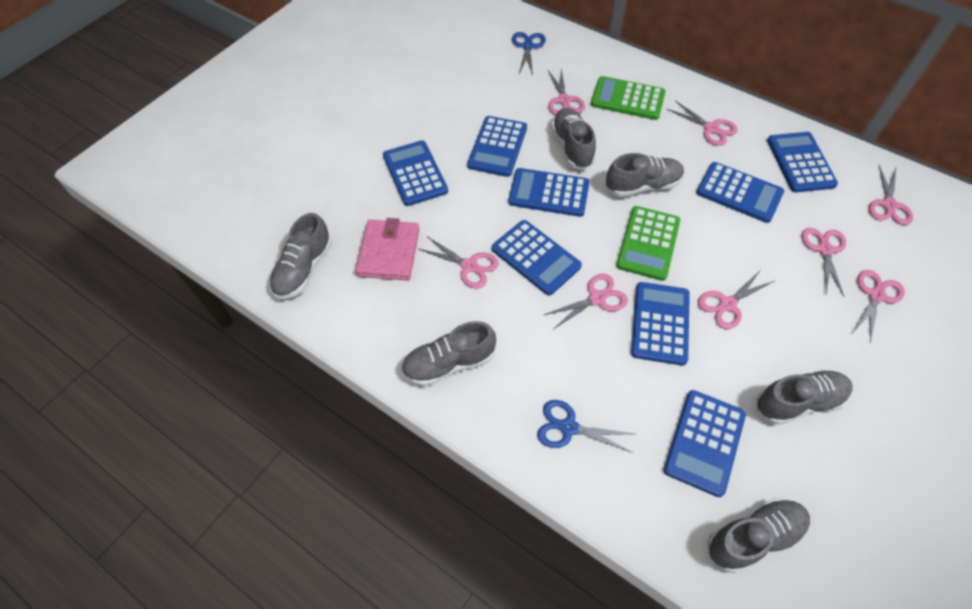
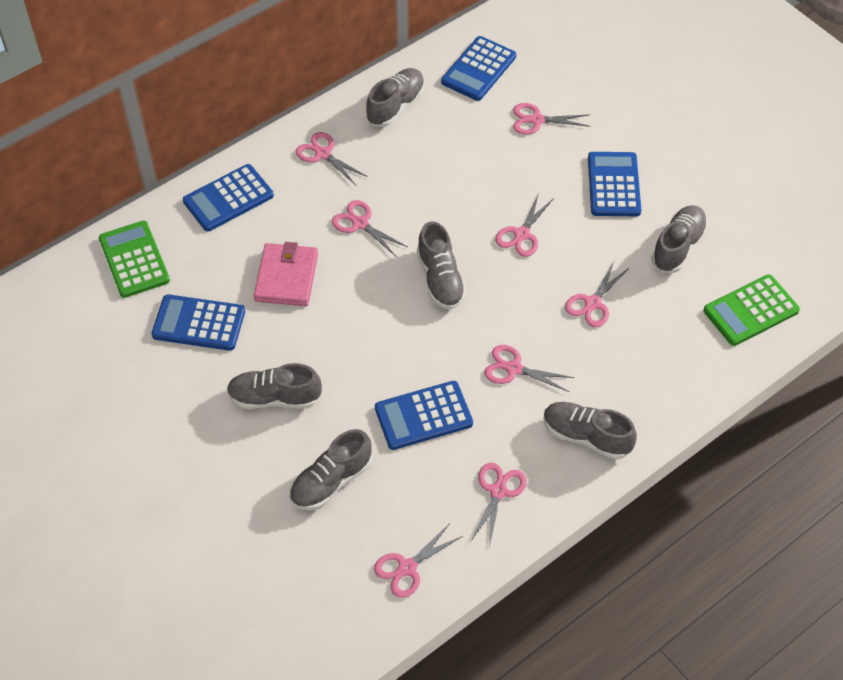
blue calculator: [383,140,448,206] [467,116,527,177] [492,220,582,296] [508,168,590,217] [631,282,690,366] [664,390,746,497] [696,162,784,223] [767,132,838,193] = 8 -> [151,294,245,351] [183,164,274,231] [375,381,473,450] [441,36,516,101] [588,152,641,216] = 5
blue scissors: [512,32,546,76] [537,400,634,453] = 2 -> none = 0

